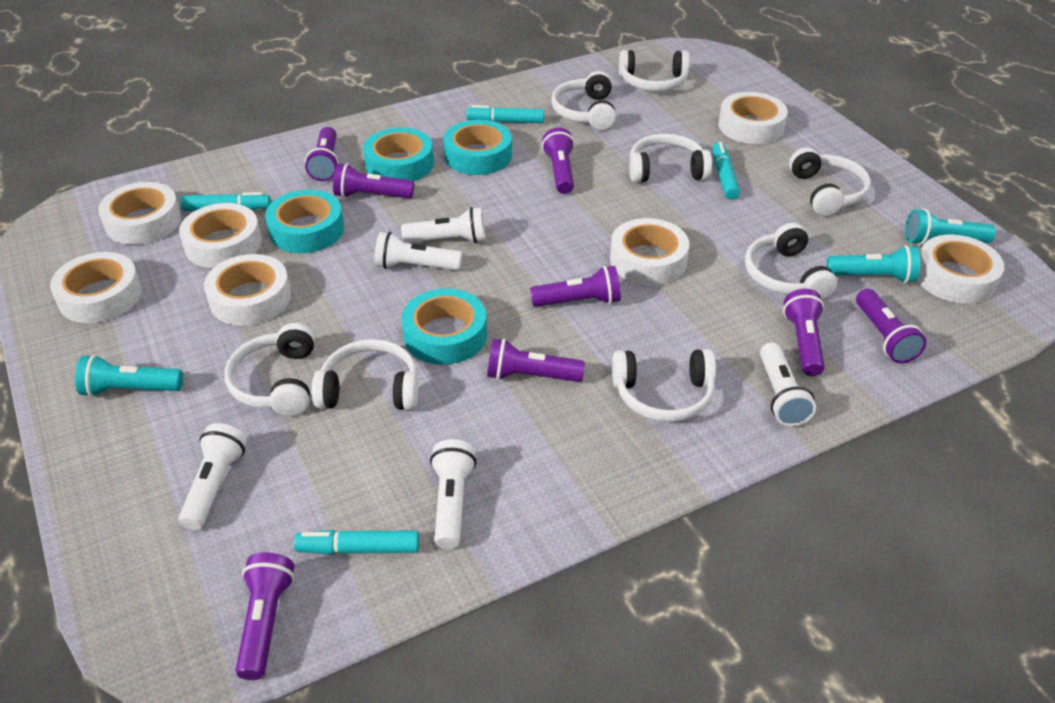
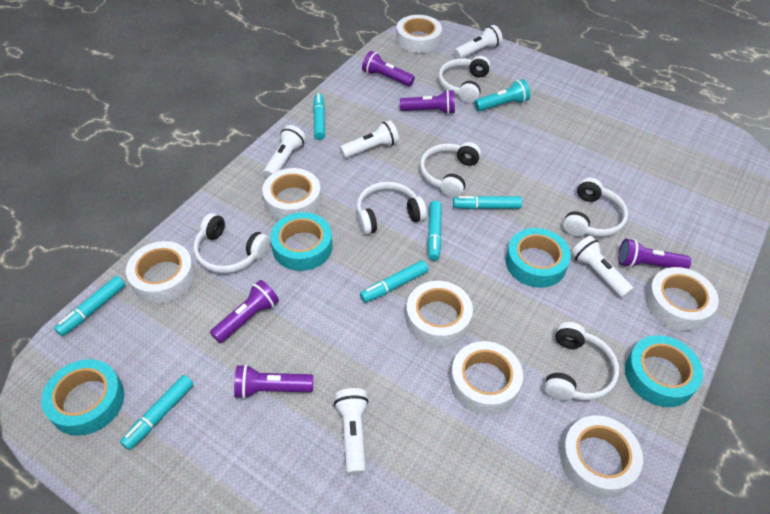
purple flashlight: [235,552,295,680] [305,127,339,181] [333,163,414,198] [487,339,585,382] [530,266,621,307] [542,128,574,194] [783,289,825,376] [856,289,926,364] = 8 -> [210,280,279,343] [234,364,314,399] [362,51,415,87] [400,90,455,114] [618,239,691,269] = 5
turquoise flashlight: [75,354,183,397] [827,245,920,283] [905,209,996,245] = 3 -> [474,79,530,111] = 1
turquoise marker: [181,192,271,211] [294,530,419,554] [466,105,544,123] [712,142,740,200] = 4 -> [54,276,125,336] [120,375,194,450] [313,93,325,140] [360,260,428,303] [427,201,442,261] [453,196,522,209] = 6
white headphones: [224,323,315,416] [312,339,418,410] [551,71,616,130] [612,349,716,422] [619,50,690,91] [629,134,712,183] [745,223,837,300] [789,148,871,216] = 8 -> [194,213,270,273] [356,182,427,235] [420,142,481,198] [438,56,491,103] [544,322,619,401] [563,177,628,237] = 6

